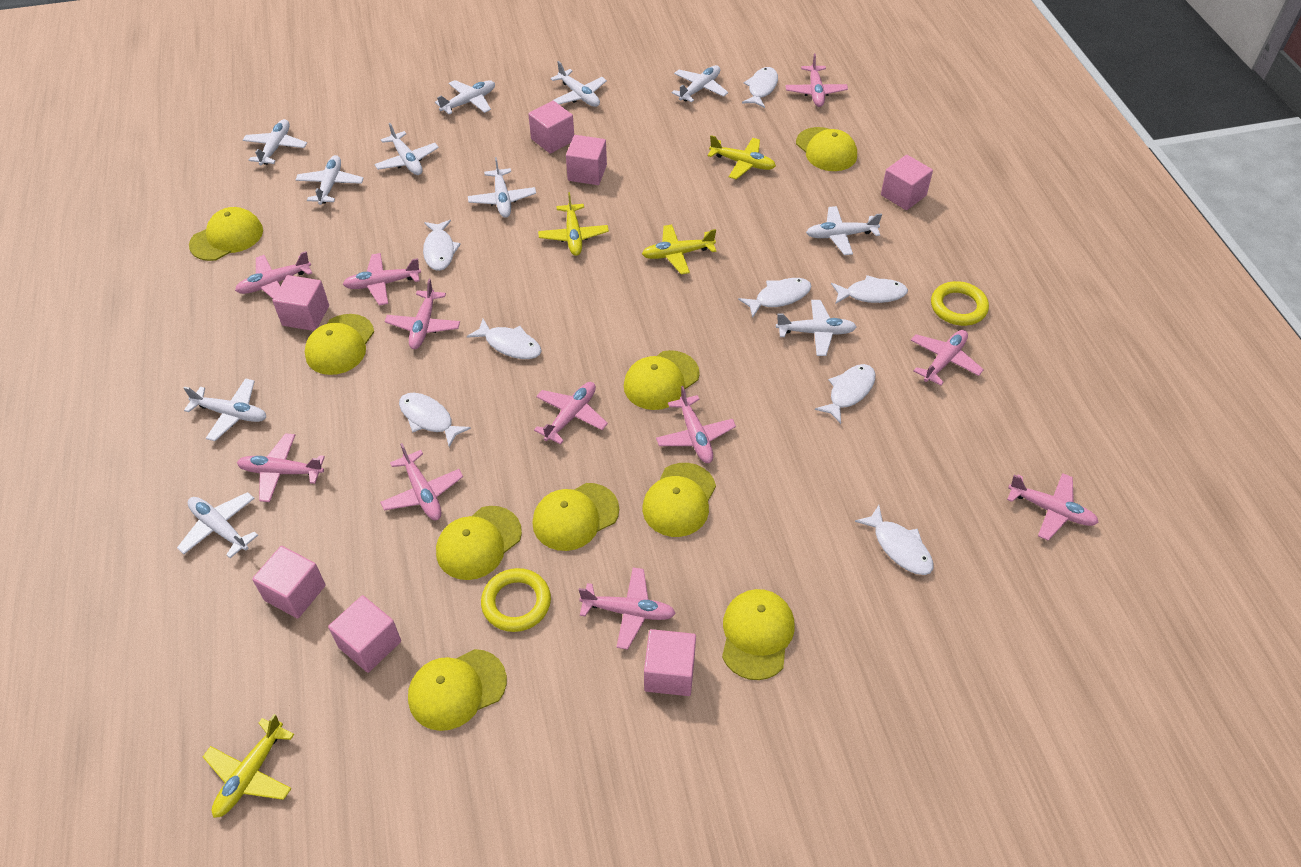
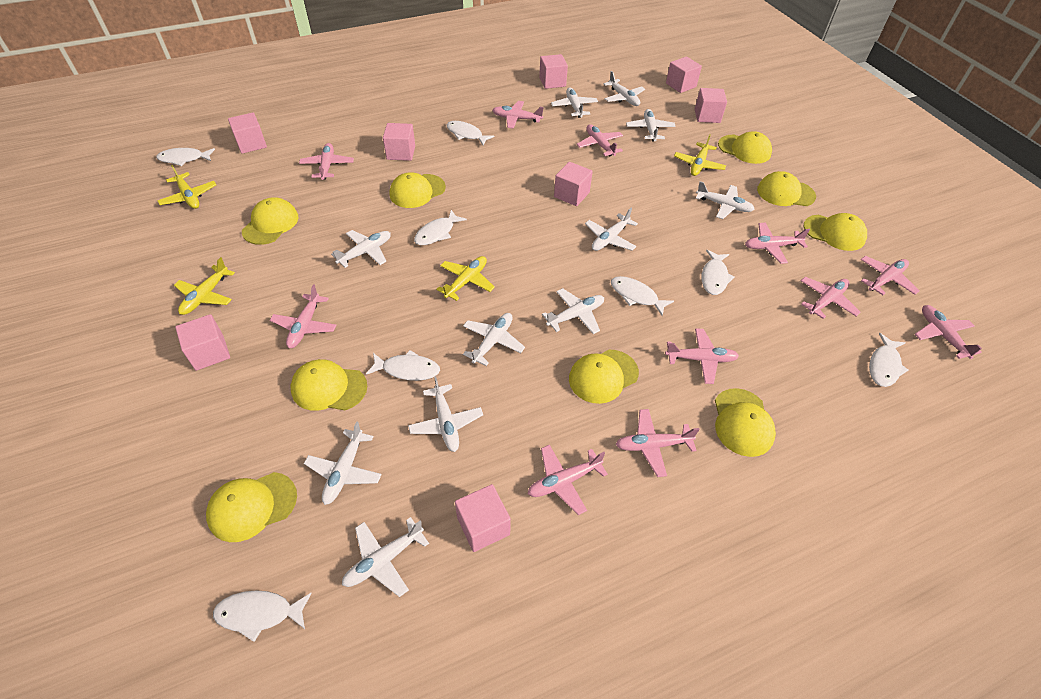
pink cube: [252,546,326,619] [272,275,329,331] [328,595,401,673] [528,101,574,154] [566,135,607,185] [644,629,696,696] [881,155,933,210] = 7 -> [175,314,230,371] [228,113,267,154] [383,123,415,161] [455,484,511,552] [539,54,568,89] [554,162,593,206] [666,57,702,93] [695,88,727,123] = 8
yellow ring: [481,568,551,632] [931,281,989,326] = 2 -> none = 0

